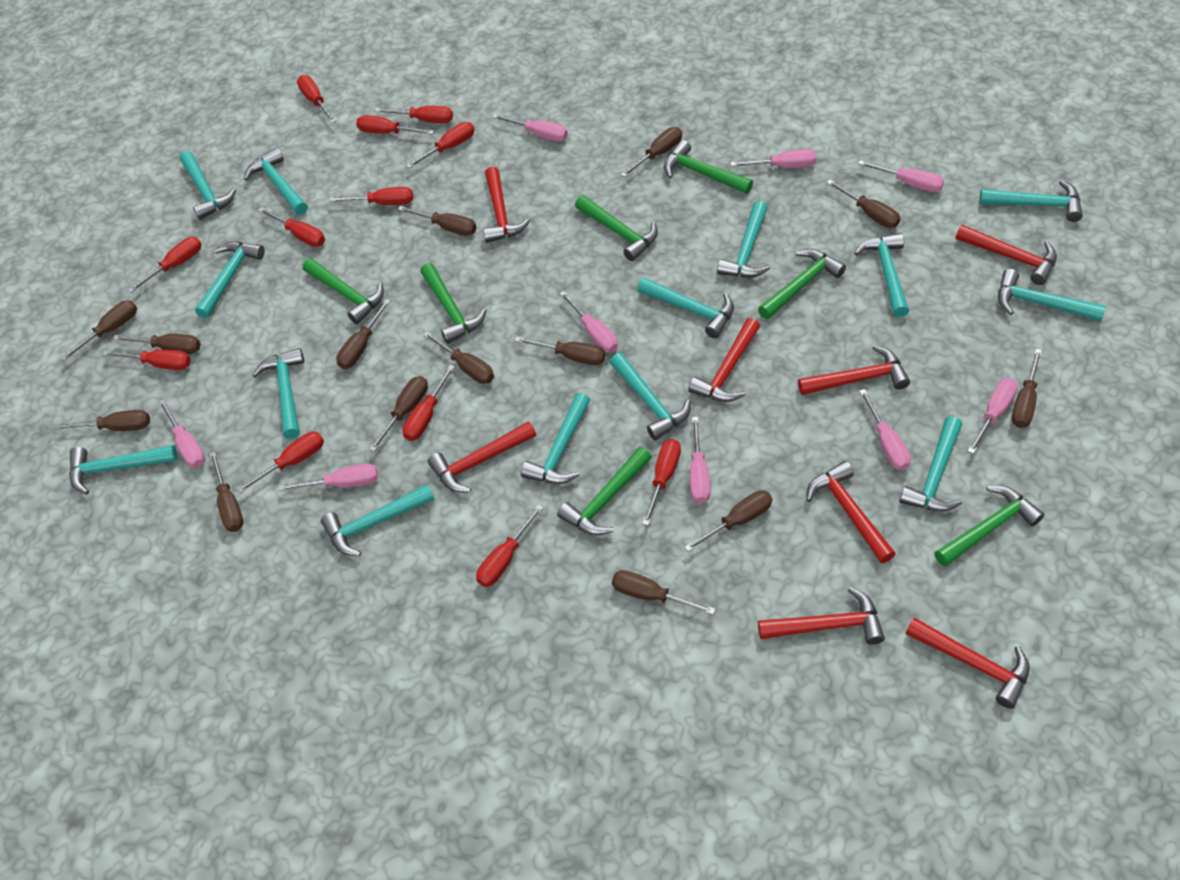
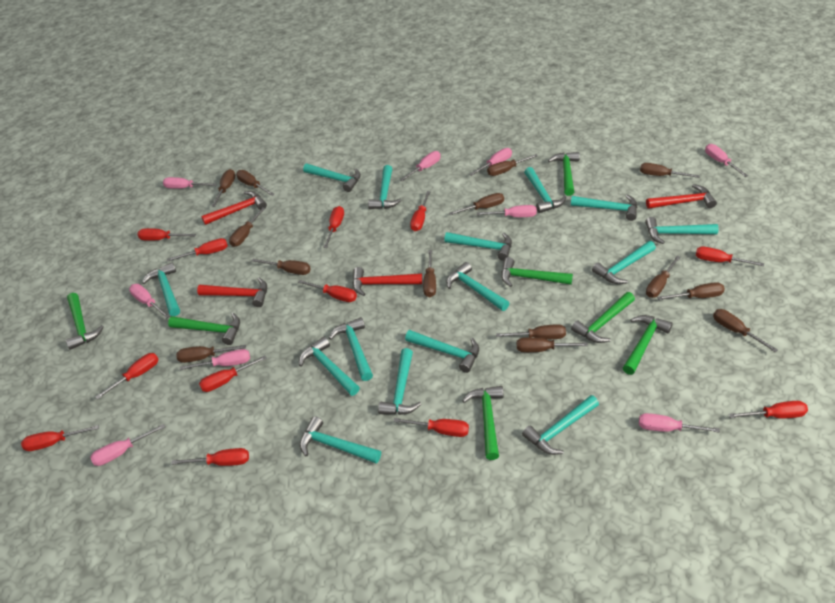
red hammer: [428,421,536,493] [483,167,530,243] [688,318,760,402] [758,587,885,645] [798,345,910,395] [806,461,896,563] [906,617,1029,709] [956,225,1057,285] = 8 -> [197,278,267,307] [201,191,267,225] [353,267,422,296] [646,184,717,209] = 4
turquoise hammer: [69,445,177,494] [180,151,236,220] [195,242,265,318] [244,148,308,215] [253,348,304,439] [321,484,435,556] [521,393,590,484] [610,353,691,440] [637,277,734,338] [717,201,770,278] [854,233,909,317] [899,416,962,512] [979,180,1083,222] [998,269,1106,321] = 14 -> [142,262,180,316] [299,337,360,396] [300,416,381,464] [303,163,361,192] [329,317,373,381] [368,165,401,209] [378,348,421,415] [405,330,479,373] [444,232,512,261] [446,262,510,311] [522,395,599,455] [524,167,566,213] [571,195,637,221] [592,241,656,284] [645,217,719,244] = 15

